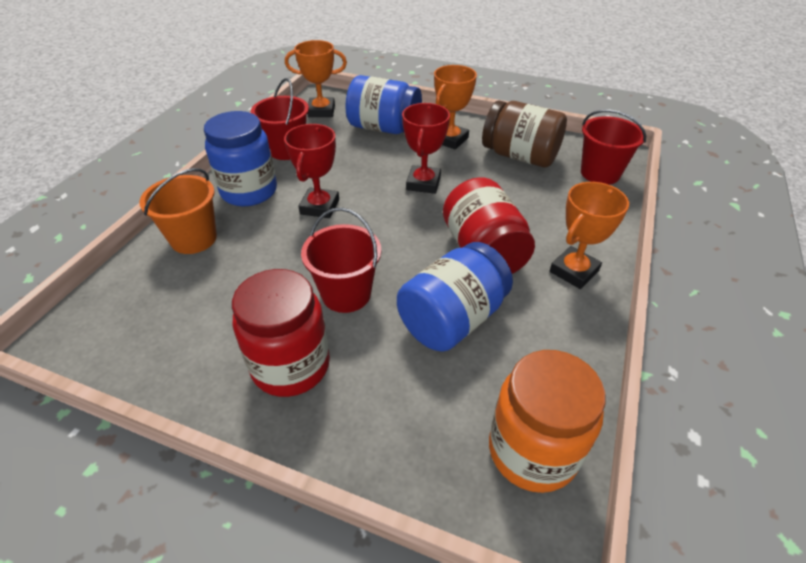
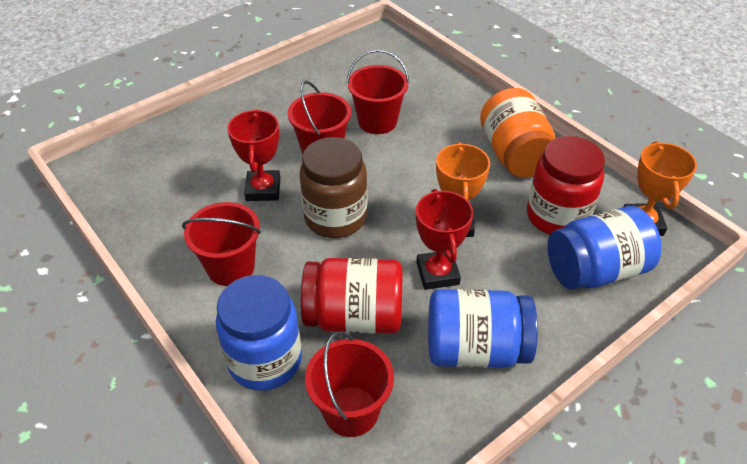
orange bucket: [139,168,217,254] = 1 -> none = 0
orange trophy: [285,40,347,117] [434,65,477,149] [550,182,629,289] = 3 -> [436,142,490,237] [624,141,697,236] = 2
red bucket: [250,78,309,160] [301,207,381,313] [581,109,646,185] = 3 -> [182,202,261,286] [288,81,351,154] [305,331,394,437] [346,49,409,134] = 4

